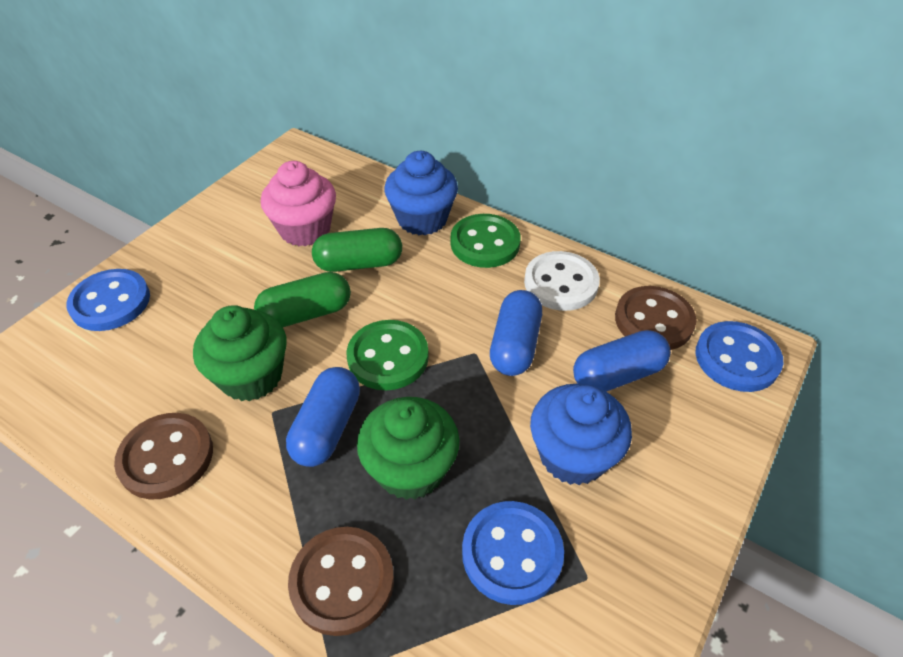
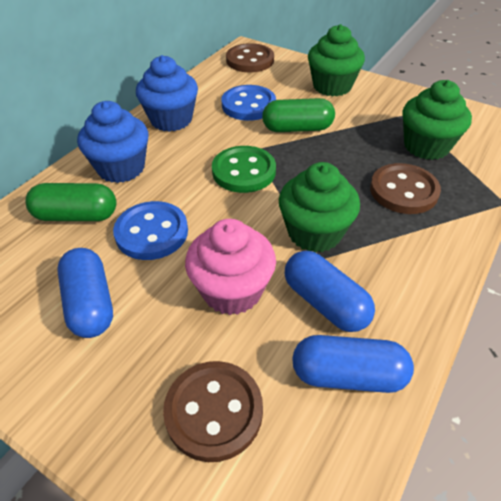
blue button: [66,269,150,331] [462,501,564,605] [695,321,783,392] = 3 -> [113,201,188,260] [221,85,276,121] = 2
green button: [347,320,429,390] [451,214,521,268] = 2 -> [212,146,276,193] = 1
green cupcake: [193,305,286,401] [357,397,460,500] = 2 -> [279,162,360,253] [308,24,365,96] [402,80,472,160] = 3
white button: [524,251,600,311] = 1 -> none = 0

